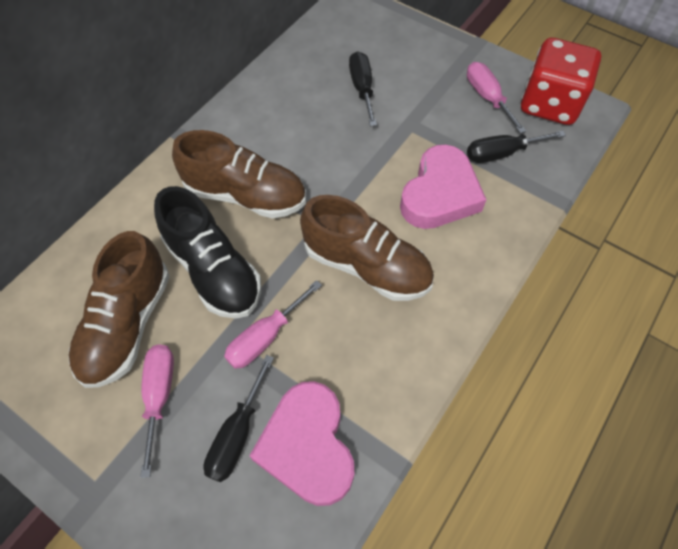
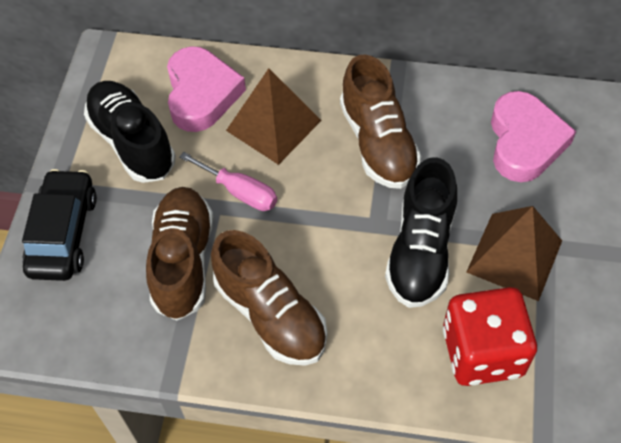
black car: none = 0 -> [22,169,97,281] = 1
black screwdriver: [203,355,274,482] [349,51,377,126] [467,131,566,163] = 3 -> none = 0
black shoe: [154,186,261,319] = 1 -> [84,81,176,183] [385,157,457,308] = 2
brown pyramid: none = 0 -> [226,68,322,165] [467,206,562,301] = 2
pink screwdriver: [140,344,174,478] [224,280,322,369] [467,62,526,134] = 3 -> [179,152,277,211] = 1

